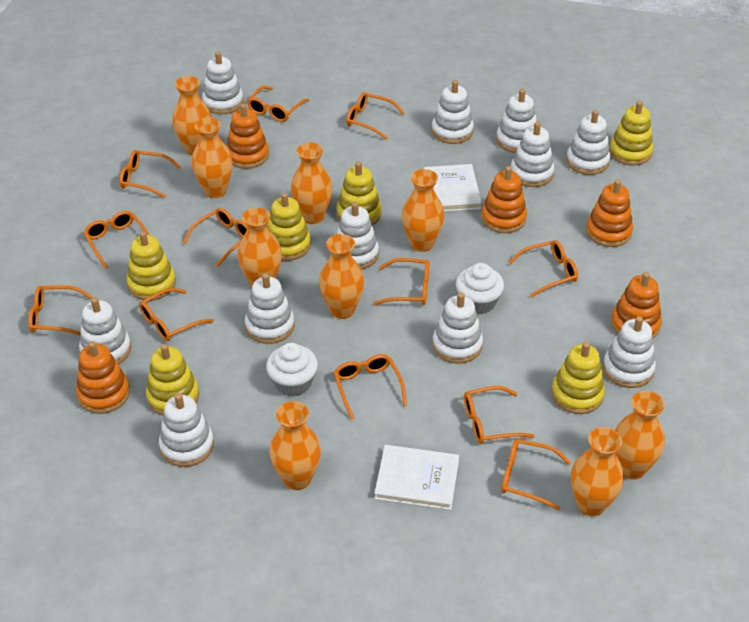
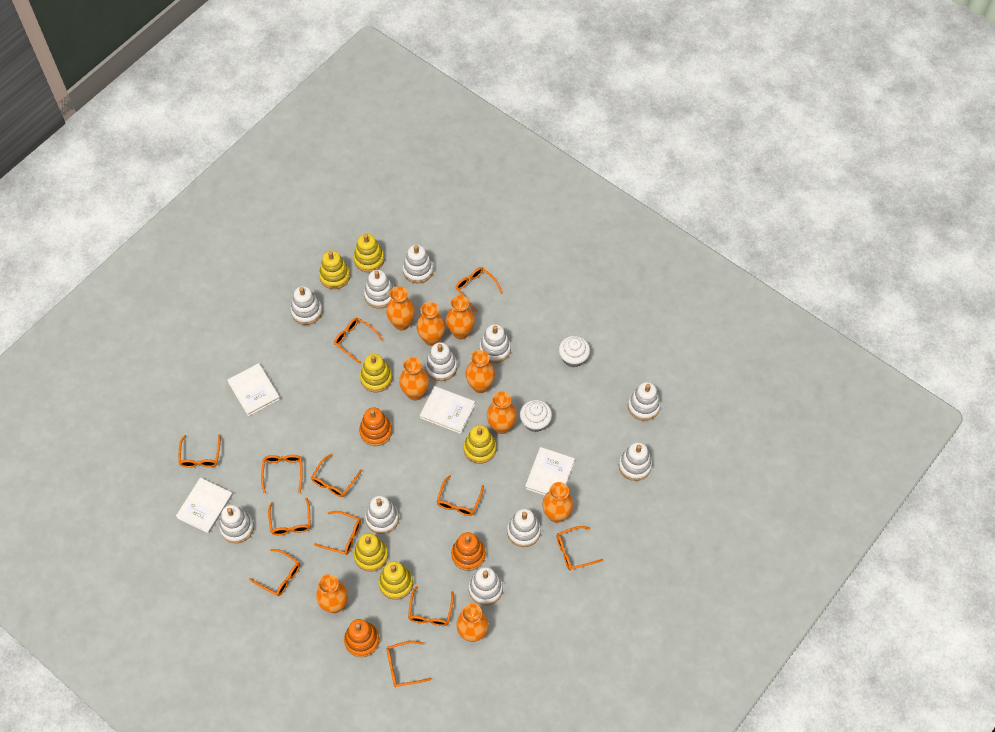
orange stacking toy: [76,341,130,414] [226,104,269,169] [481,166,527,233] [586,179,633,247] [611,272,662,338] = 5 -> [344,619,380,657] [359,407,392,446] [451,532,486,571] = 3
white book: [375,445,459,510] [424,164,482,212] = 2 -> [176,478,233,534] [227,363,280,416] [420,386,475,434] [525,447,575,495] = 4

